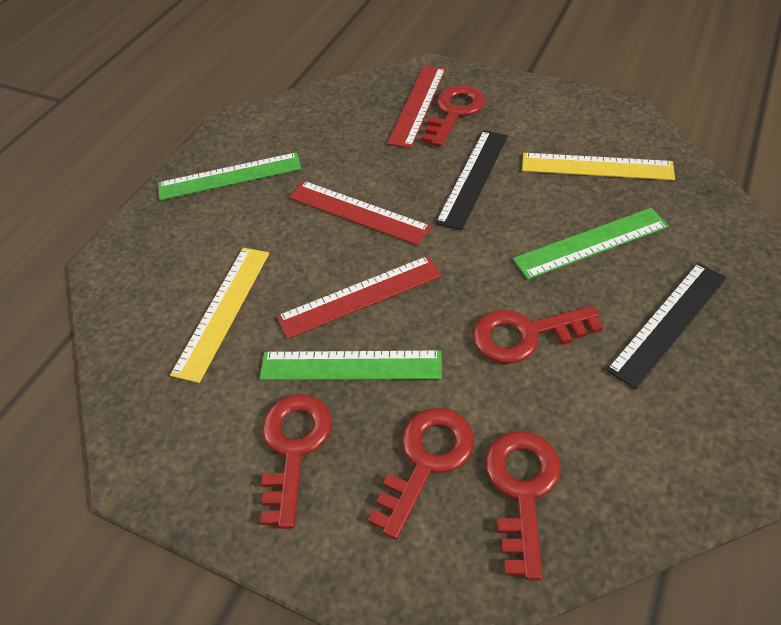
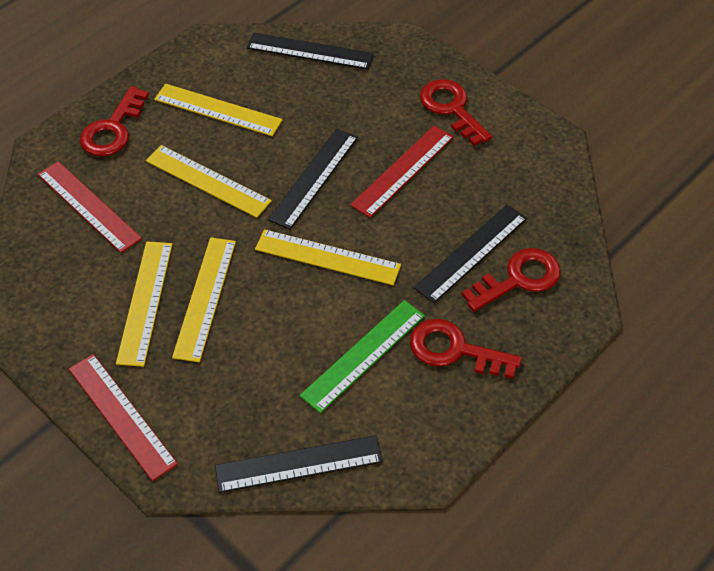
black ruler: [435,130,508,230] [606,263,727,389] = 2 -> [215,435,383,493] [247,33,374,70] [268,128,358,230] [414,205,527,303] = 4
green ruler: [158,152,301,200] [260,350,442,380] [513,208,669,279] = 3 -> [300,300,425,413] = 1
red key: [260,394,332,529] [368,408,474,540] [421,85,485,147] [473,306,603,363] [485,431,561,580] = 5 -> [80,86,149,156] [410,319,522,379] [420,79,492,146] [462,248,561,312] = 4
yellow ruler: [170,248,269,383] [522,153,675,180] = 2 -> [116,241,172,367] [146,145,272,218] [154,84,283,136] [172,237,236,362] [255,229,401,285] = 5

